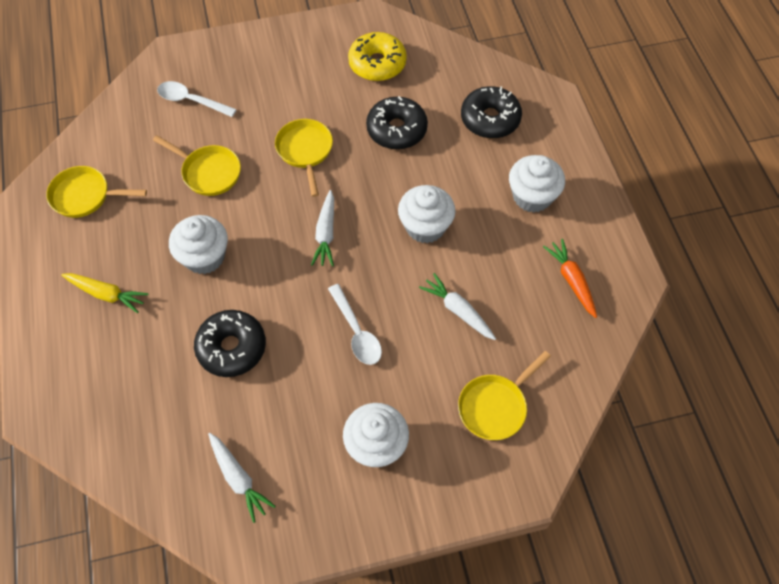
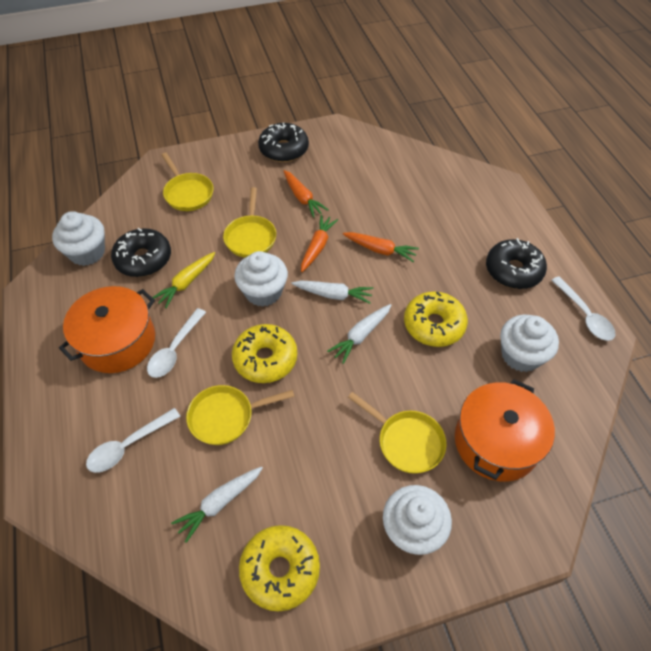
orange carrot: [543,239,597,318] = 1 -> [284,170,329,218] [301,215,338,272] [343,232,419,262] = 3
orange pot: none = 0 -> [59,286,155,373] [455,379,555,482] = 2
white spoon: [157,81,237,117] [328,284,382,365] = 2 -> [86,408,181,473] [147,308,206,378] [551,276,615,341] = 3
yellow donut: [348,32,407,81] = 1 -> [232,324,297,383] [239,525,320,611] [404,291,468,347] = 3

